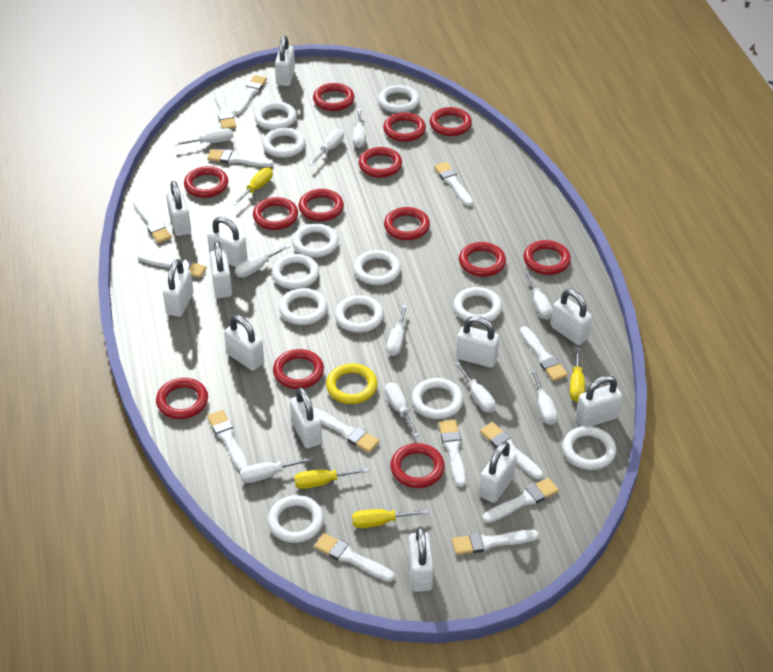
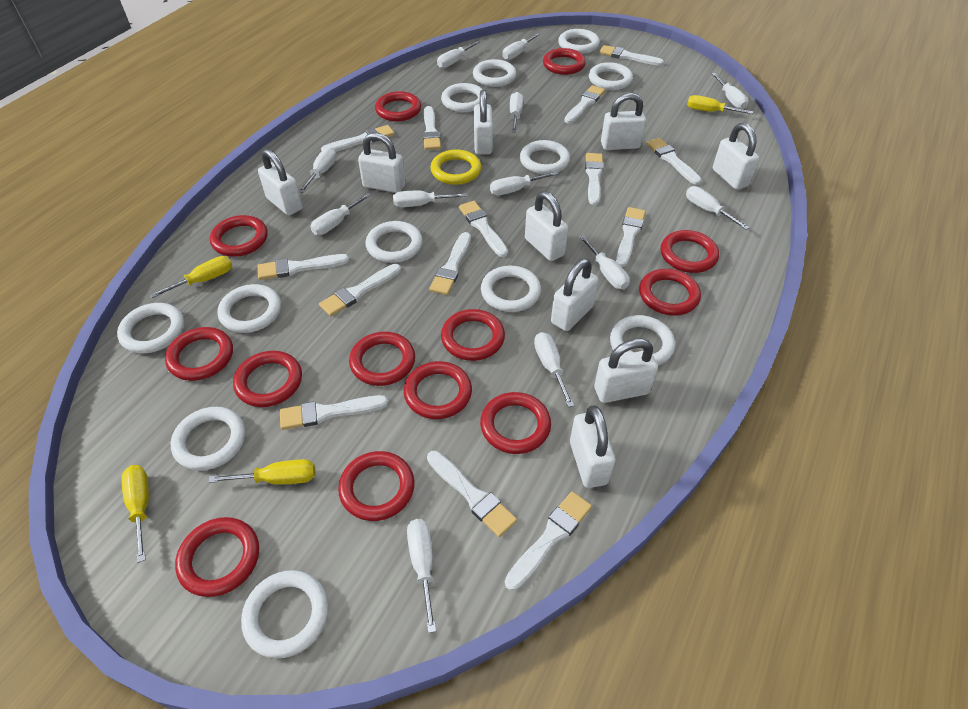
white padlock: [163,259,194,317] [166,181,191,236] [207,217,248,267] [209,241,232,298] [224,315,264,371] [275,35,295,86] [290,387,322,448] [408,527,433,592] [456,316,499,368] [479,441,517,503] [551,289,592,345] [576,375,622,426] = 12 -> [258,149,303,215] [358,132,405,193] [474,90,493,154] [525,191,568,261] [551,258,599,331] [570,405,615,488] [594,338,658,403] [601,93,646,150] [713,123,759,190] = 9
white screwdriver: [174,128,233,146] [235,244,290,278] [240,457,314,483] [310,129,344,165] [353,109,365,148] [385,383,419,437] [387,305,408,356] [455,362,496,413] [524,271,553,320] [531,369,557,425] = 10 -> [299,147,336,193] [310,193,372,235] [393,191,467,207] [407,519,436,633] [437,41,480,68] [490,171,558,195] [502,33,541,60] [510,92,523,132] [534,332,574,407] [579,235,630,289] [686,186,750,230] [712,73,749,109] = 12

